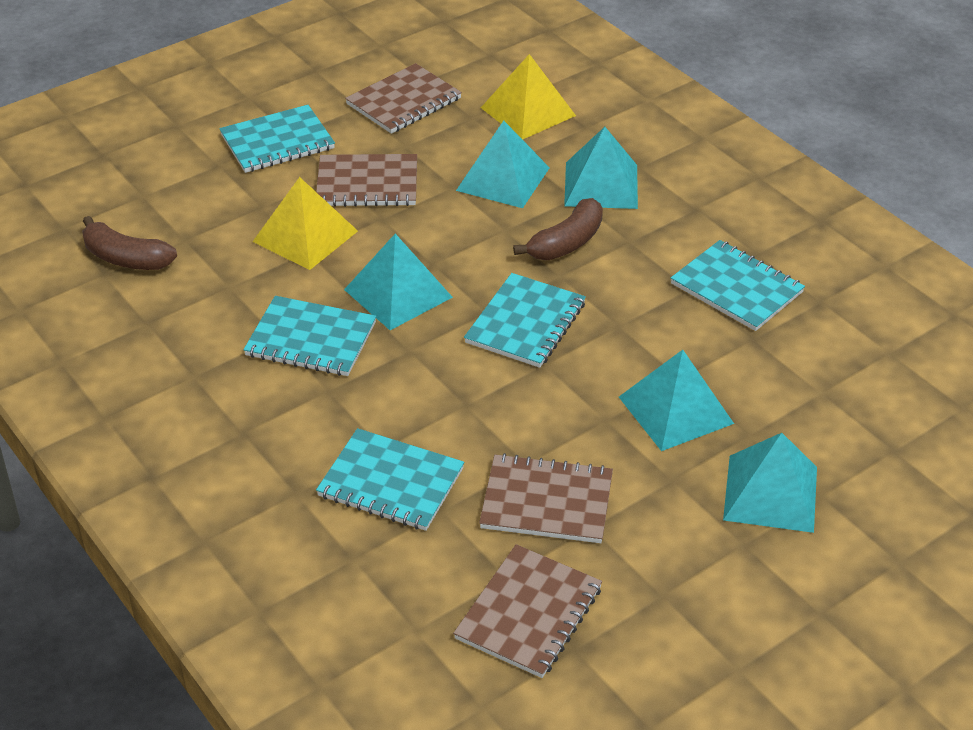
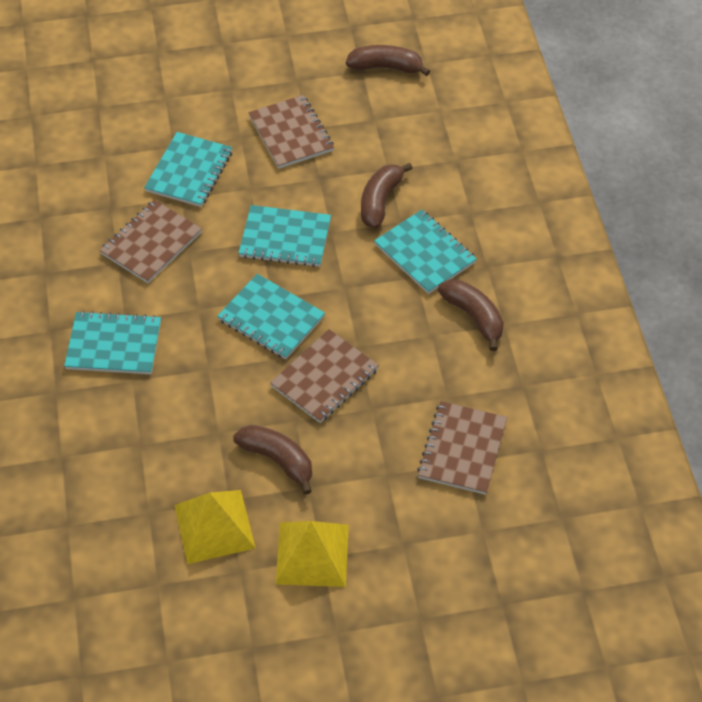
brown banana: [82,216,177,270] [513,198,603,260] = 2 -> [233,425,312,495] [346,45,430,76] [361,163,413,229] [438,279,504,351] = 4
turquoise pyramid: [344,234,453,330] [456,121,550,208] [564,127,638,209] [619,350,734,451] [723,433,817,533] = 5 -> none = 0

